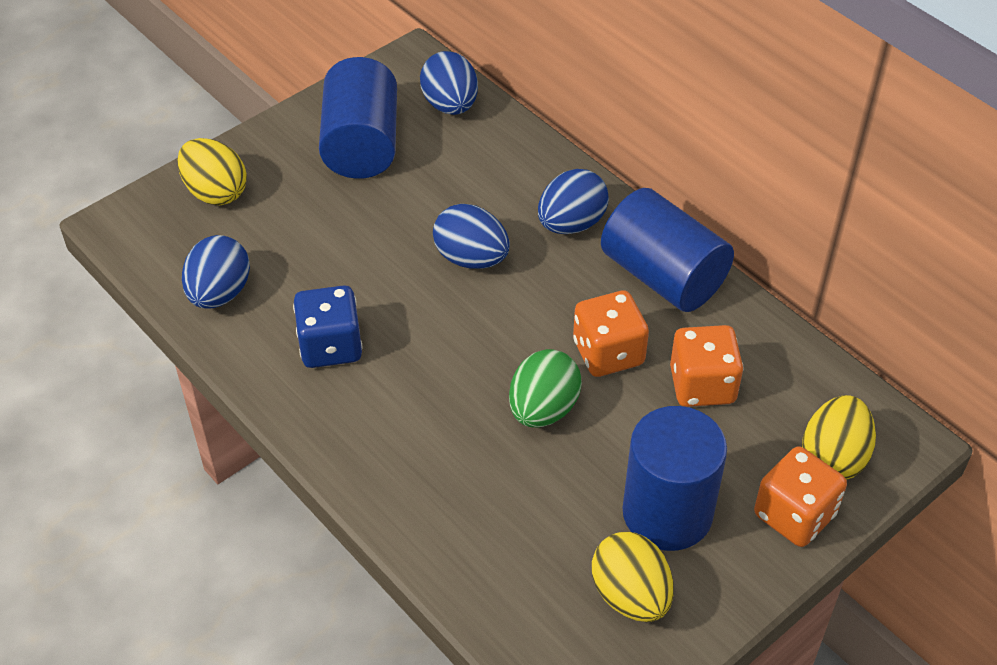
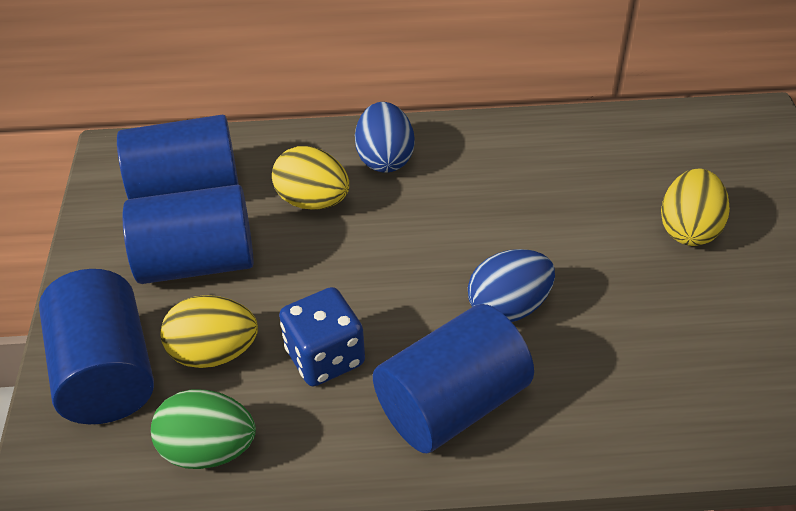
blue cylinder: [319,57,397,179] [601,188,734,312] [623,406,727,551] = 3 -> [39,269,154,424] [117,115,239,199] [122,185,254,284] [373,304,534,453] = 4
blue egg: [182,235,250,309] [420,51,478,115] [433,204,510,269] [538,169,609,234] = 4 -> [355,102,415,173] [468,249,555,322] = 2
orange dice: [573,290,649,377] [670,325,743,407] [754,446,847,547] = 3 -> none = 0

